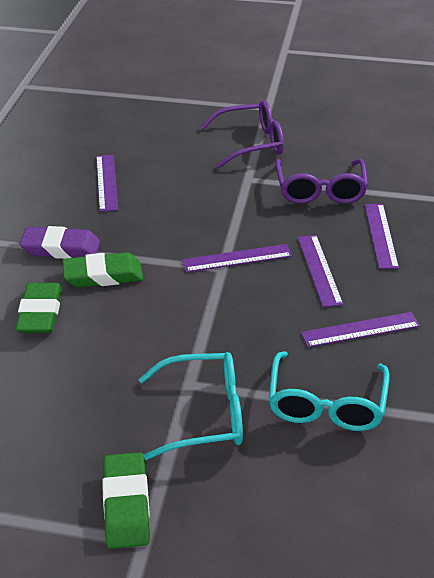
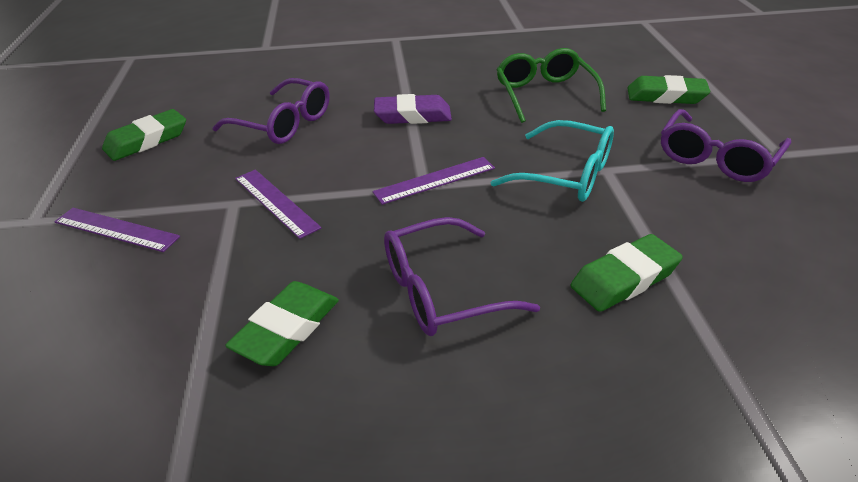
green eraser: [16,283,62,333] [62,252,143,287] [102,452,150,549] = 3 -> [102,109,186,161] [225,281,339,366] [571,234,683,312] [628,75,710,104] = 4
green glasses: none = 0 -> [496,48,606,123] = 1
purple glasses: [199,100,284,168] [275,159,368,204] = 2 -> [213,78,330,144] [384,217,540,336] [661,109,791,182] = 3
purple ruler: [96,155,118,212] [182,244,292,273] [298,235,343,307] [301,312,420,348] [365,204,399,269] = 5 -> [54,208,180,252] [235,170,321,239] [372,157,495,205] = 3
turquoise glasses: [139,352,243,460] [269,351,390,431] = 2 -> [491,120,614,202] = 1

